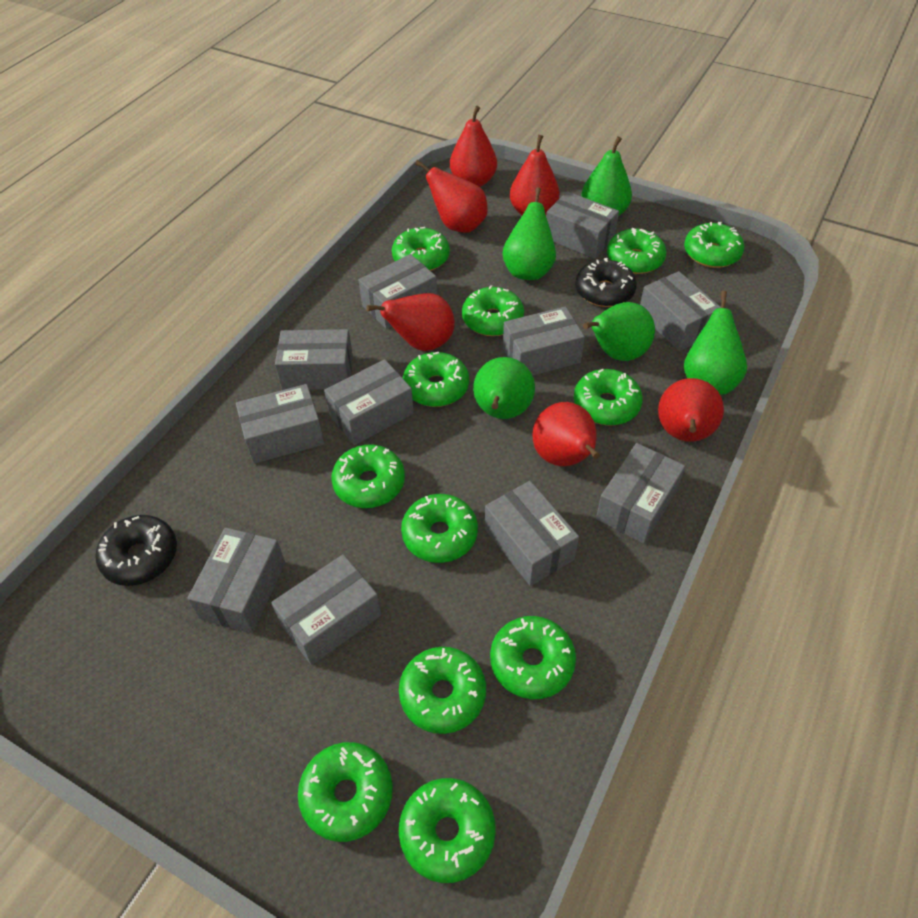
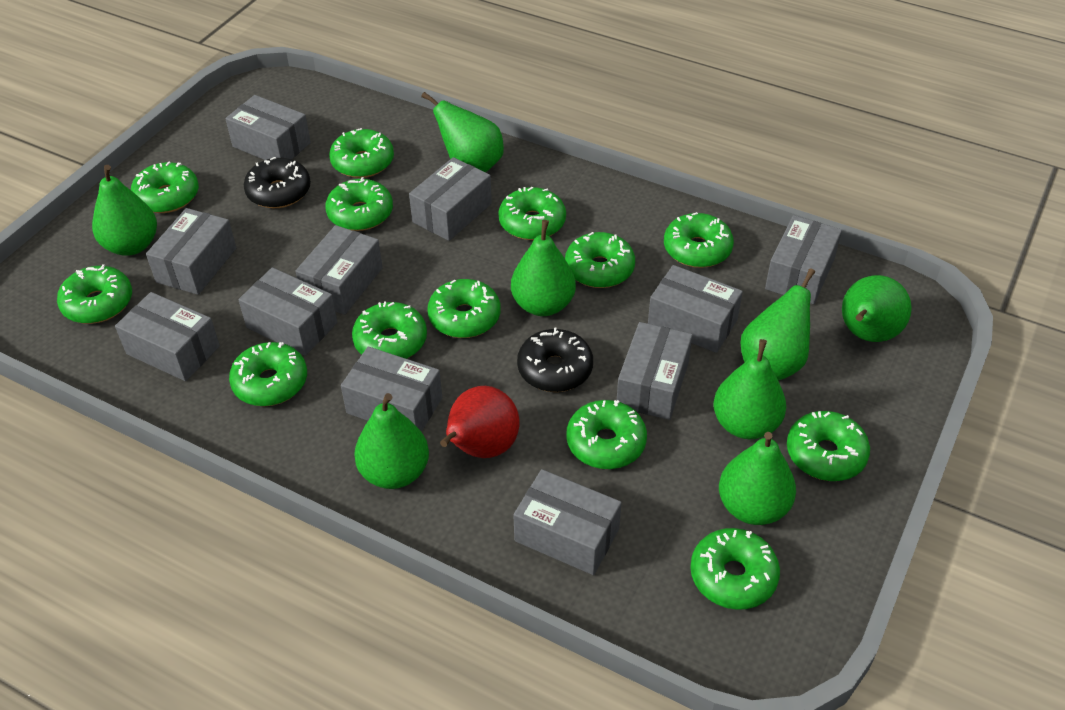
green donut: [298,742,393,842] [331,444,405,508] [392,227,450,271] [399,647,486,734] [399,778,496,883] [401,494,478,563] [403,352,469,407] [462,285,524,336] [490,616,576,699] [574,369,643,426] [607,227,666,274] [684,222,744,268] = 12 -> [57,264,132,324] [131,162,199,213] [229,342,307,406] [325,177,393,231] [329,128,394,178] [352,302,427,359] [427,279,501,338] [498,187,566,240] [565,232,635,288] [566,400,647,469] [664,212,734,268] [690,528,780,610] [787,411,870,481] = 13
green pear: [473,357,535,419] [502,187,556,280] [581,136,632,216] [583,302,655,361] [684,291,747,395] = 5 -> [92,165,157,256] [354,393,429,489] [421,92,504,172] [511,220,576,316] [713,339,786,439] [719,432,796,525] [741,268,815,380] [842,275,912,342] = 8
red pear: [366,293,455,351] [415,160,488,233] [450,106,497,187] [510,135,560,215] [532,402,600,466] [658,378,724,442] = 6 -> [440,386,519,458] = 1

